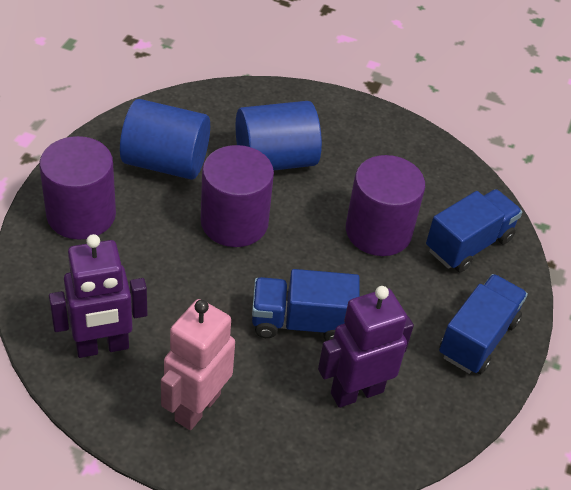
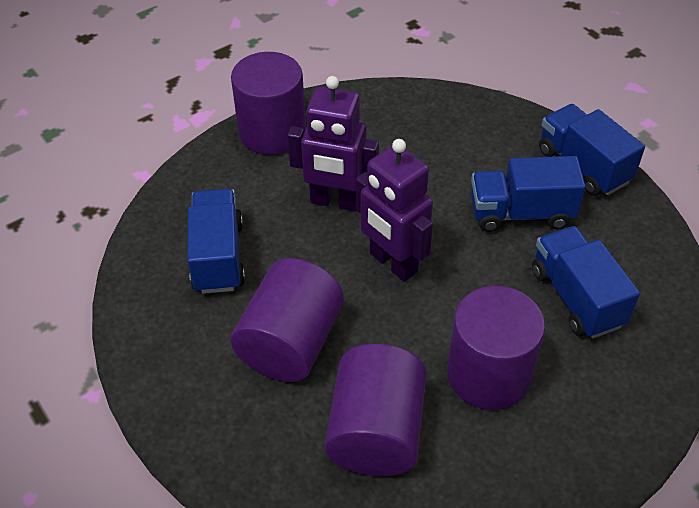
blue cylinder: [120,99,210,180] [236,101,322,170] = 2 -> none = 0
blue truck: [252,269,360,341] [426,189,522,272] [439,274,528,374] = 3 -> [187,189,245,294] [471,156,586,232] [532,226,640,338] [539,104,645,196] = 4
pink robot: [161,299,235,430] = 1 -> none = 0
purple cylinder: [39,136,116,240] [201,145,274,247] [346,155,425,256] = 3 -> [231,52,306,155] [231,258,344,382] [325,344,427,476] [447,286,545,410] = 4

